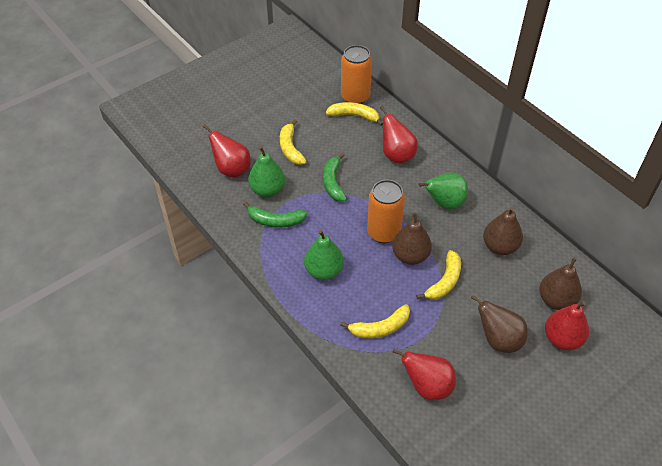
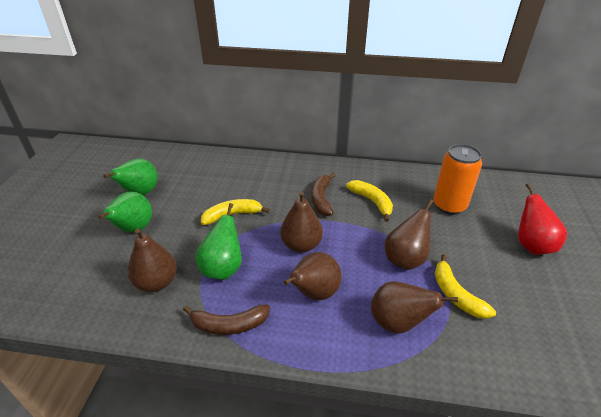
brown banana: none = 0 -> [183,304,270,335] [311,173,336,216] = 2
brown pear: [392,212,432,265] [471,295,528,353] [483,207,523,255] [539,258,582,310] = 4 -> [128,228,177,292] [280,191,323,253] [284,252,342,300] [371,281,458,334] [385,199,433,270] = 5
green banana: [243,202,307,228] [323,153,347,202] = 2 -> none = 0
orange can: [341,45,372,104] [367,180,405,243] = 2 -> [433,144,482,215] = 1
red pear: [203,124,250,178] [380,106,418,164] [393,349,456,400] [545,301,589,350] = 4 -> [518,183,567,255] = 1
yellow banana: [280,119,307,165] [326,102,383,126] [340,304,410,339] [416,250,461,300] = 4 -> [201,199,270,225] [346,180,393,222] [435,254,496,319] = 3

